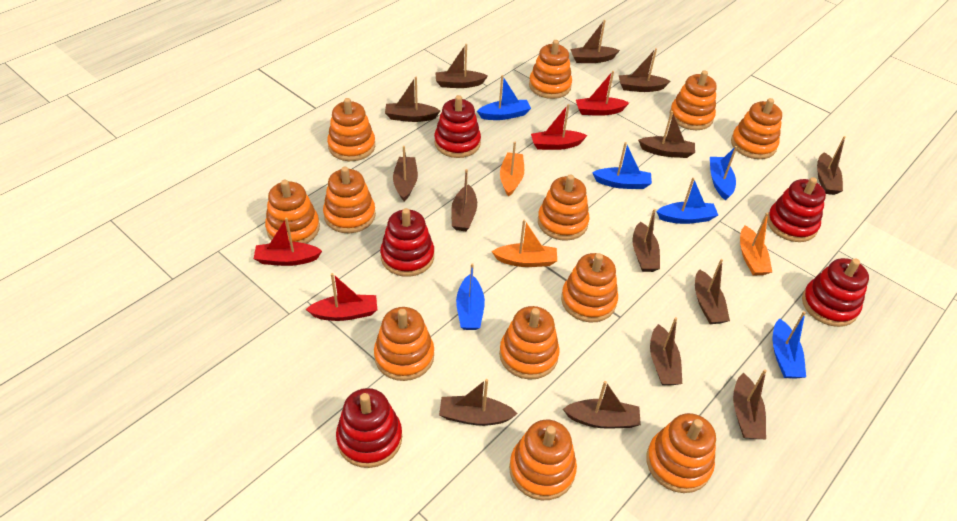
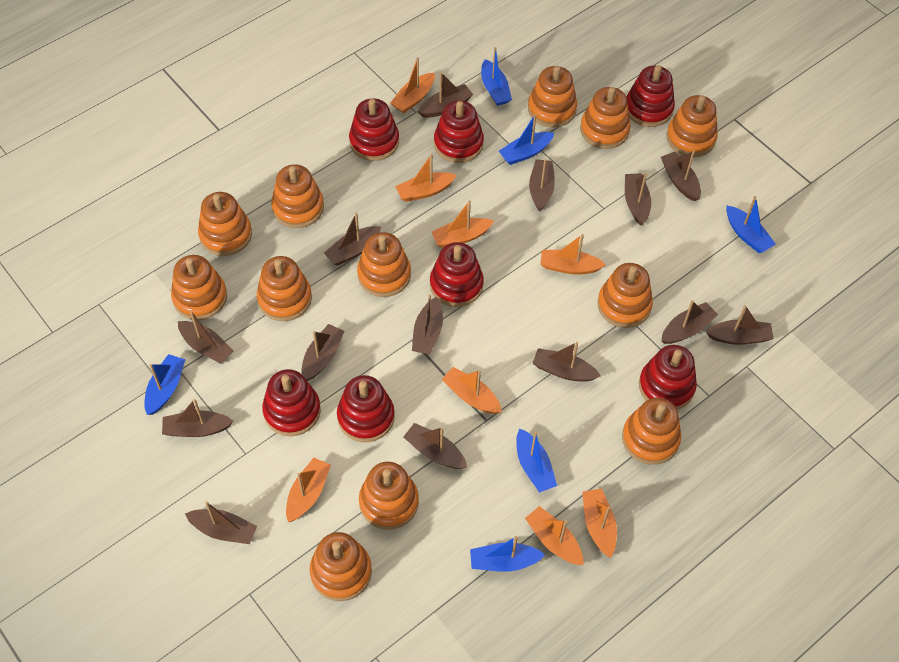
orange boat: [491,220,557,267] [500,142,524,197] [740,213,772,275] = 3 -> [286,458,331,522] [390,57,435,113] [395,154,457,202] [432,200,494,248] [441,367,502,414] [525,506,583,565] [540,234,606,275] [582,488,617,558] = 8
red boat: [254,218,322,266] [306,273,377,321] [531,104,587,150] [576,71,629,116] = 4 -> none = 0
red stacking toy: [336,388,402,468] [380,208,434,277] [434,95,481,158] [767,177,826,242] [802,258,869,327] = 5 -> [262,369,321,436] [337,375,395,442] [349,98,399,161] [430,242,484,307] [434,101,484,163] [627,65,675,127] [639,345,697,410] = 7

